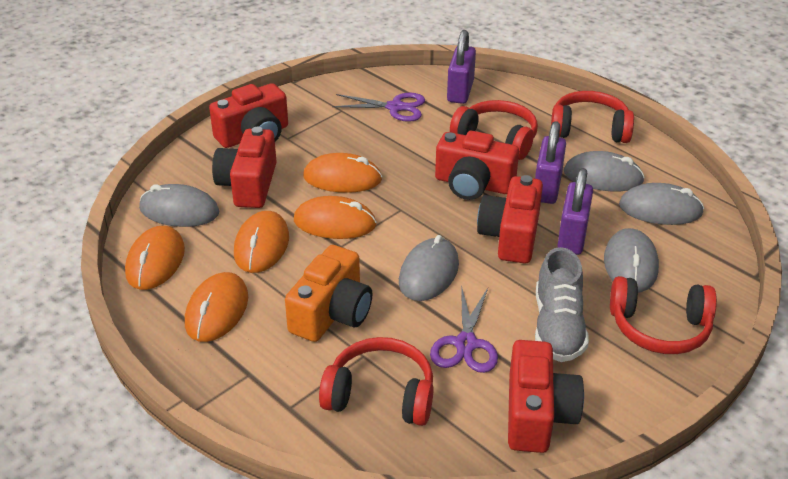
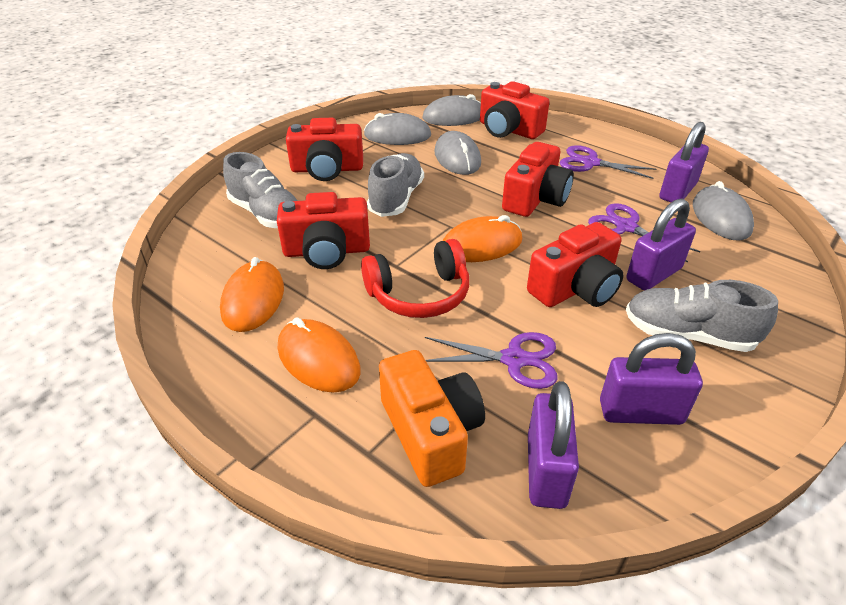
grey mouse: [139,184,219,227] [399,235,459,301] [564,151,645,191] [604,228,659,293] [619,183,704,225] = 5 -> [364,113,431,145] [423,94,481,126] [434,131,481,175] [693,181,754,241] = 4
grey shoe: [535,247,589,362] = 1 -> [223,152,298,228] [367,153,424,217] [626,280,778,352] = 3
orange mouse: [125,226,185,290] [185,272,248,342] [234,211,289,273] [294,196,377,239] [303,153,382,193] = 5 -> [220,257,284,332] [278,317,361,393] [443,215,522,262] = 3
purple padlock: [447,30,476,104] [535,121,566,204] [557,168,593,255] = 3 -> [528,381,579,509] [600,333,703,425] [626,198,696,290] [659,122,709,202] = 4
purple scissors: [332,93,425,122] [430,285,498,373] = 2 -> [425,332,557,389] [560,145,656,179] [588,203,701,262] = 3
red headphones: [319,337,434,426] [450,100,538,160] [551,91,634,143] [610,276,717,354] = 4 -> [361,239,469,318] = 1

